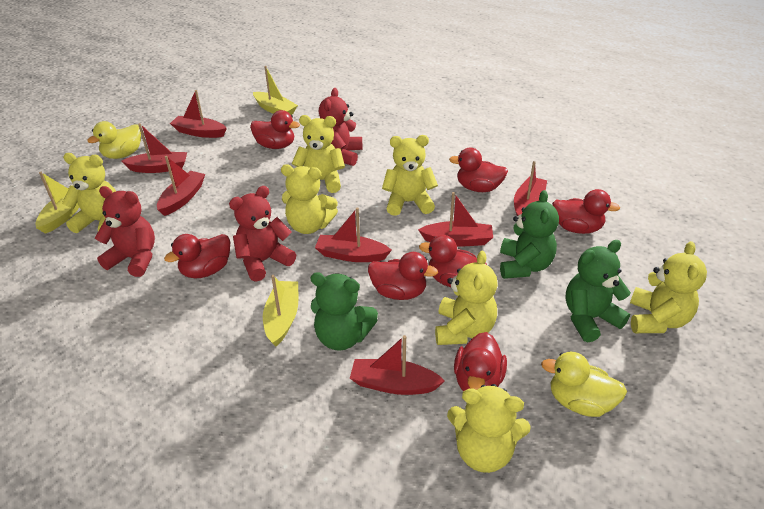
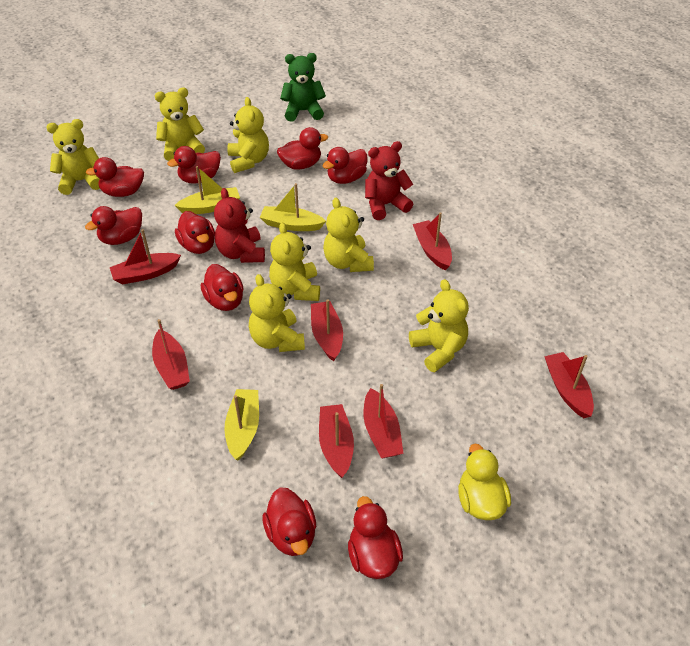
green teddy bear: [310,272,378,351] [500,190,559,279] [565,240,631,343] = 3 -> [280,53,326,122] = 1
red duck: [164,234,230,278] [250,110,300,149] [368,252,438,300] [419,235,487,287] [449,148,508,192] [454,332,507,391] [552,189,620,234] = 7 -> [85,206,142,245] [86,157,144,197] [167,146,221,184] [175,211,215,254] [201,264,244,311] [262,487,316,556] [277,127,328,170] [323,147,367,184] [348,496,403,579] = 9
red teddy bear: [95,186,155,277] [229,186,296,282] [319,88,363,166] = 3 -> [214,188,265,263] [365,141,413,220] = 2
yellow duck: [87,121,141,159] [541,352,627,417] = 2 -> [458,444,511,520] = 1

